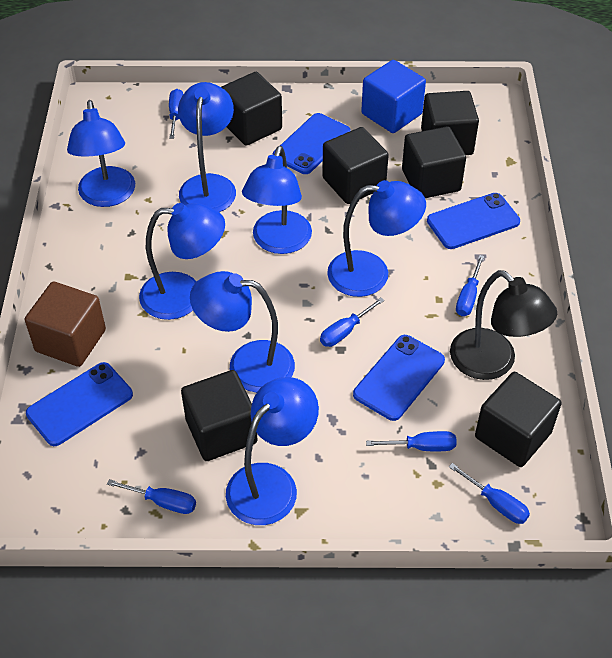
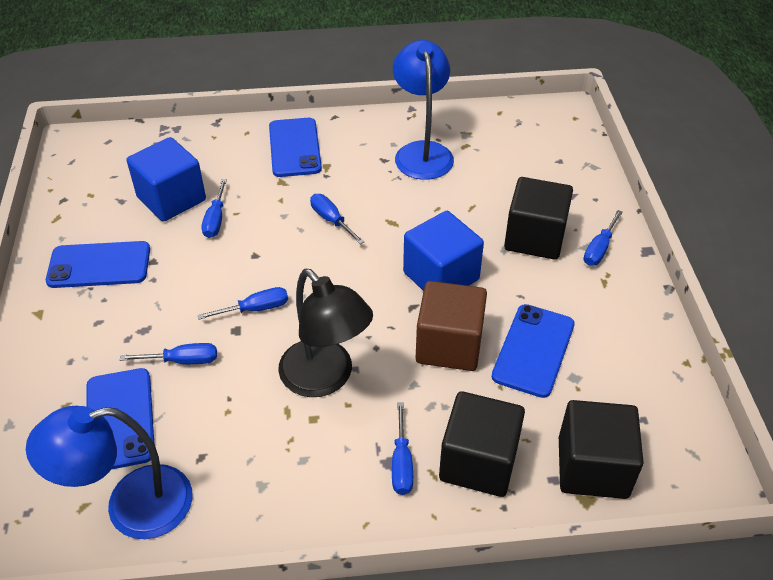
black cube: [181,370,258,461] [221,72,282,146] [322,127,389,204] [402,126,466,198] [421,91,479,155] [475,372,562,467] = 6 -> [439,391,525,497] [504,177,573,260] [559,400,644,499] = 3
blue cube: [361,60,426,133] = 1 -> [126,137,206,222] [403,211,484,291] = 2
blue lamp: [67,100,135,207] [139,203,225,320] [178,82,236,212] [190,271,295,393] [226,377,319,525] [242,146,312,254] [327,180,426,297] = 7 -> [26,406,192,539] [393,40,454,180] = 2

